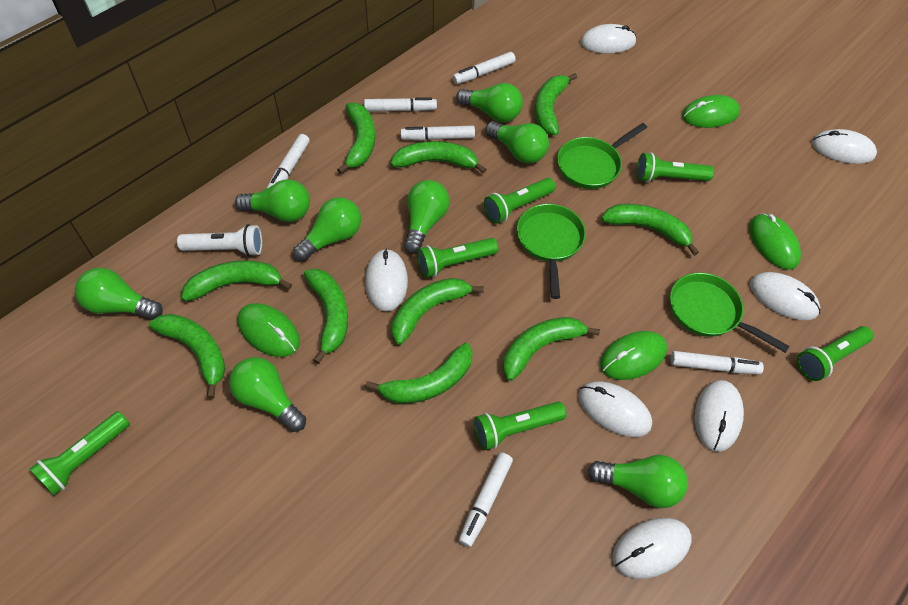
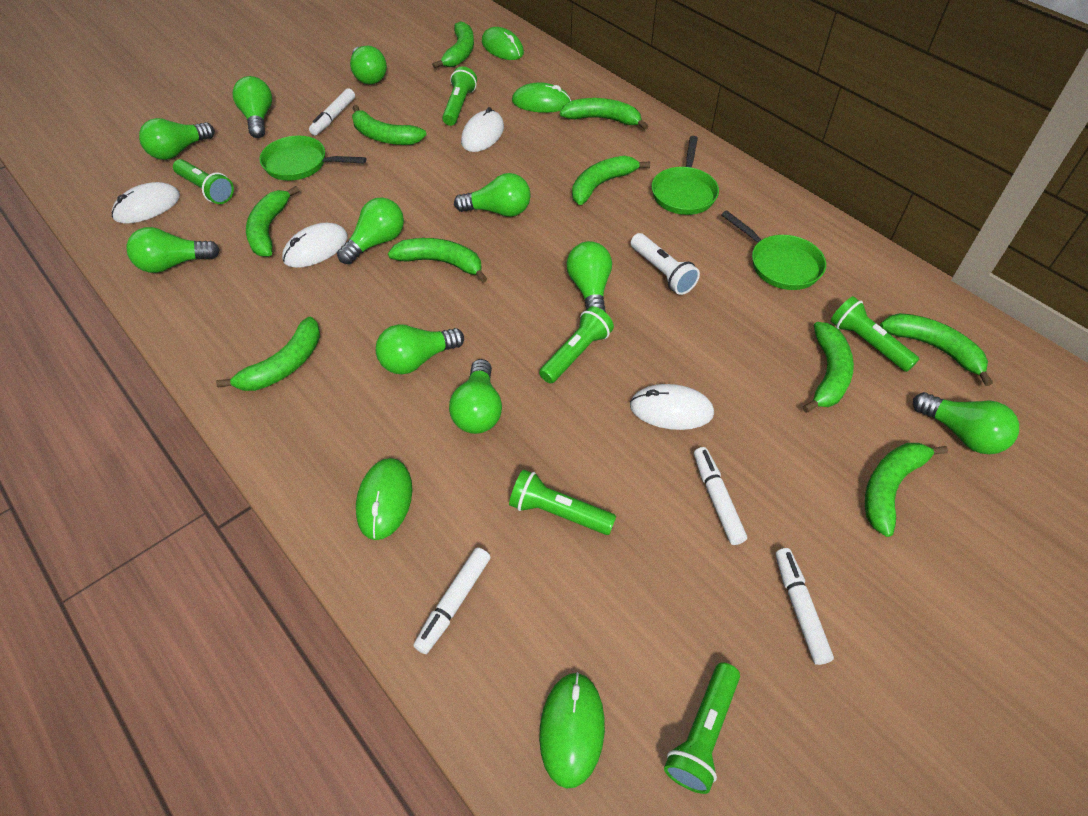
green light bulb: [75,268,163,320] [229,357,306,432] [235,179,310,222] [293,197,361,261] [404,180,449,254] [456,83,523,122] [486,121,549,163] [588,455,688,508] = 8 -> [127,227,220,273] [139,118,215,160] [233,76,272,138] [337,197,404,264] [350,46,387,85] [376,324,464,374] [449,359,502,434] [454,173,531,217] [566,241,612,312] [913,392,1019,454] = 10
white marker: [266,134,310,189] [364,97,437,112] [400,126,475,141] [452,52,516,84] [459,452,513,547] [670,351,764,374] = 6 -> [309,88,355,135] [413,547,490,654] [694,447,747,545] [775,548,834,665] = 4
white mouse: [365,248,408,312] [578,381,652,437] [581,24,637,54] [612,518,691,579] [695,380,744,452] [750,272,820,320] [812,129,877,164] = 7 -> [112,182,180,223] [282,223,348,268] [461,107,504,152] [630,384,714,430] = 4

